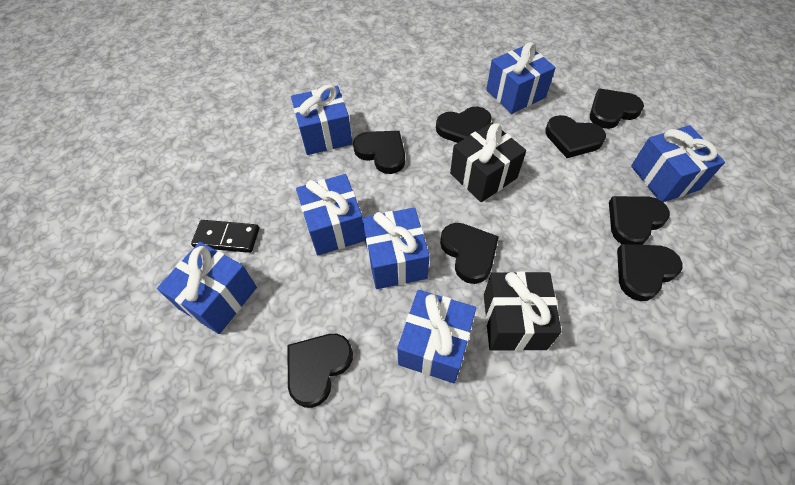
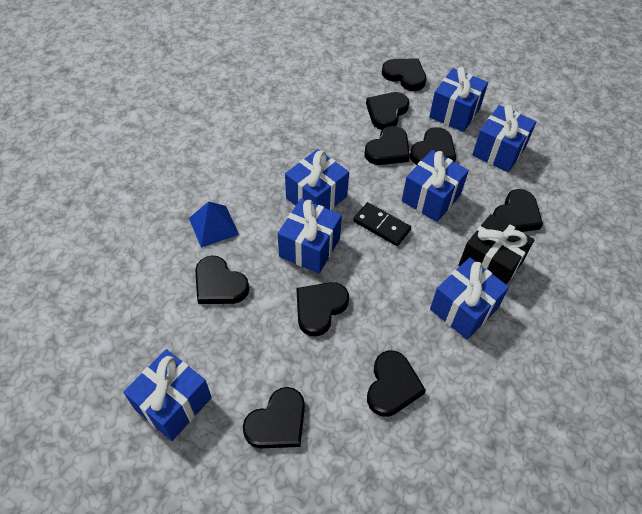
black gift: [450,122,526,202] [484,271,562,351] = 2 -> [458,214,534,284] = 1
black heart: [287,334,353,408] [353,131,405,174] [436,107,492,143] [440,223,499,284] [545,115,606,158] [590,89,644,129] [609,196,670,245] [617,244,683,301] = 8 -> [195,256,249,304] [243,387,305,449] [297,282,349,336] [364,126,410,165] [366,92,409,130] [367,350,426,417] [382,58,426,91] [410,127,456,165] [493,189,543,232] = 9
blue pyramid: none = 0 -> [189,202,239,248] = 1

